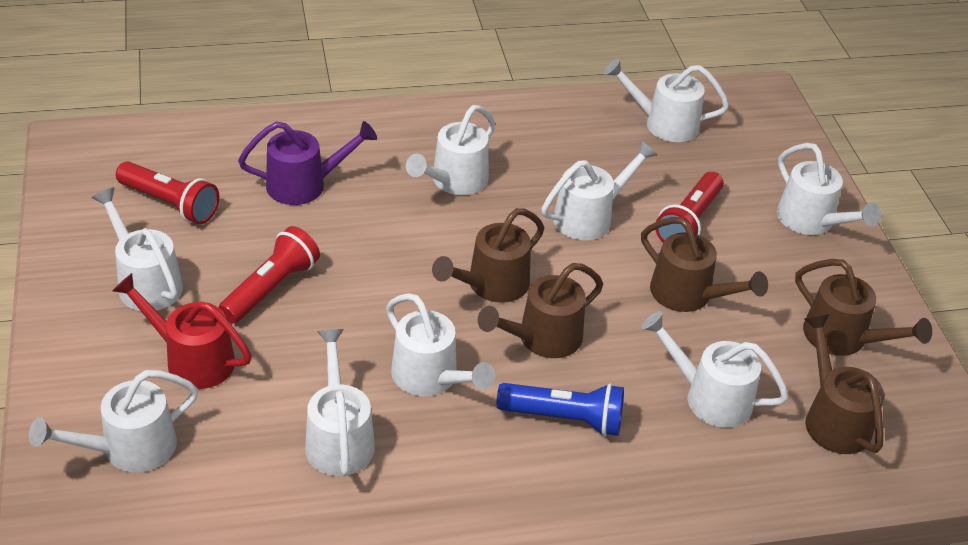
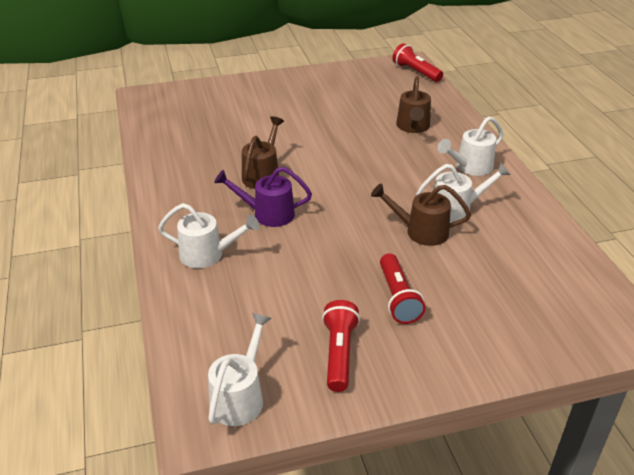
blue flashlight: [496,383,624,436] = 1 -> none = 0
brown watering can: [432,208,544,303] [478,263,603,358] [641,217,768,312] [795,259,932,356] [804,314,884,454] = 5 -> [242,116,284,189] [371,183,471,246] [396,76,431,133] = 3
red watering can: [112,273,252,389] = 1 -> none = 0
white watering can: [29,370,198,473] [92,187,183,311] [305,329,375,476] [386,293,495,396] [406,105,495,195] [542,140,657,240] [604,58,729,142] [641,311,789,428] [777,143,881,235] = 9 -> [158,203,259,268] [208,313,272,426] [416,163,510,223] [437,116,503,176] = 4

